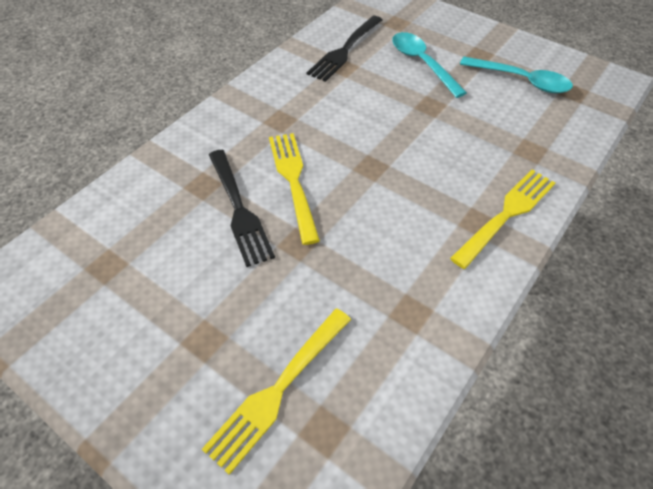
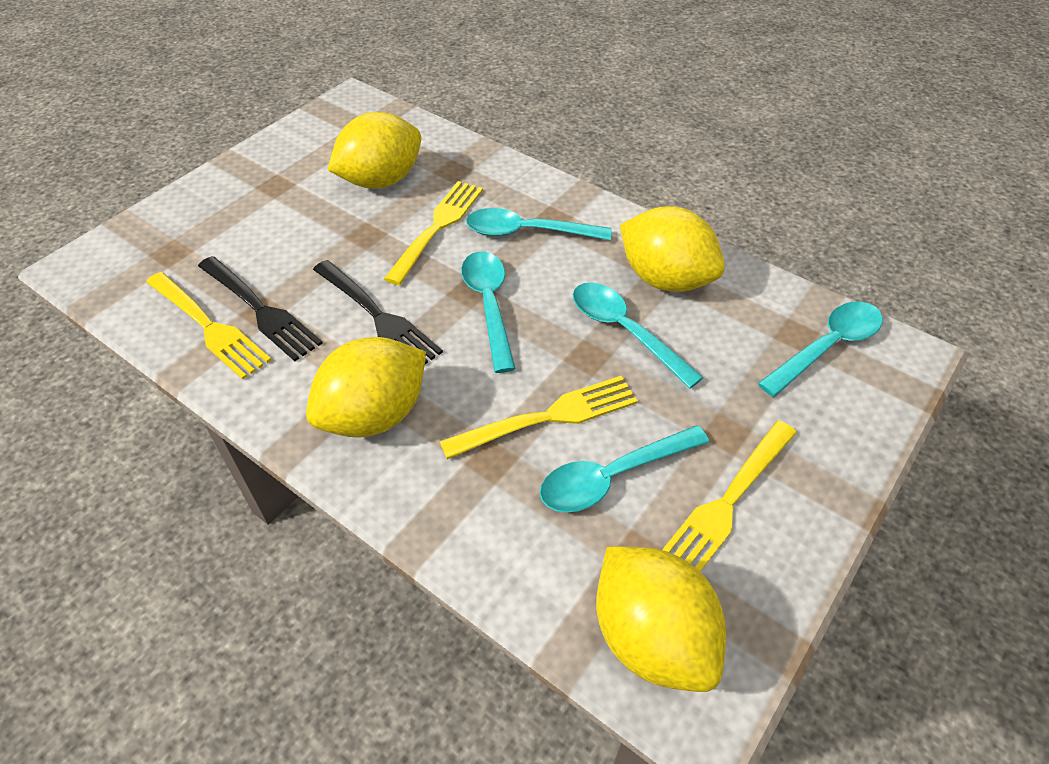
turquoise spoon: [392,32,467,98] [460,56,573,93] = 2 -> [461,252,516,373] [466,208,611,240] [540,425,709,513] [573,282,704,389] [758,302,883,397] = 5
yellow fork: [202,309,351,475] [269,133,320,245] [450,170,555,269] = 3 -> [146,272,271,380] [384,181,483,285] [440,376,638,459] [662,421,797,572] = 4
yellow lemon: none = 0 -> [306,337,426,438] [327,112,421,189] [596,546,726,692] [620,206,725,292] = 4

